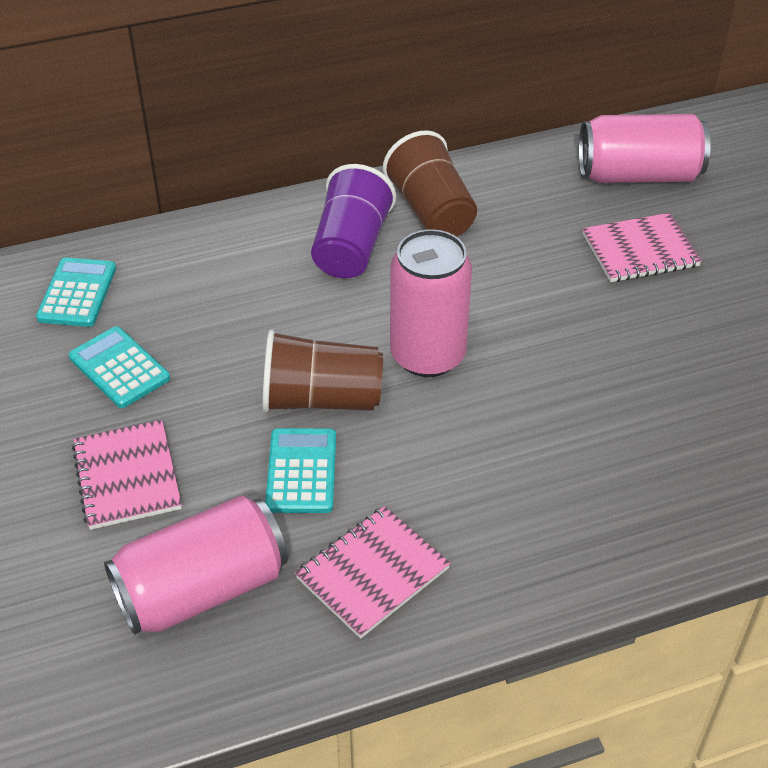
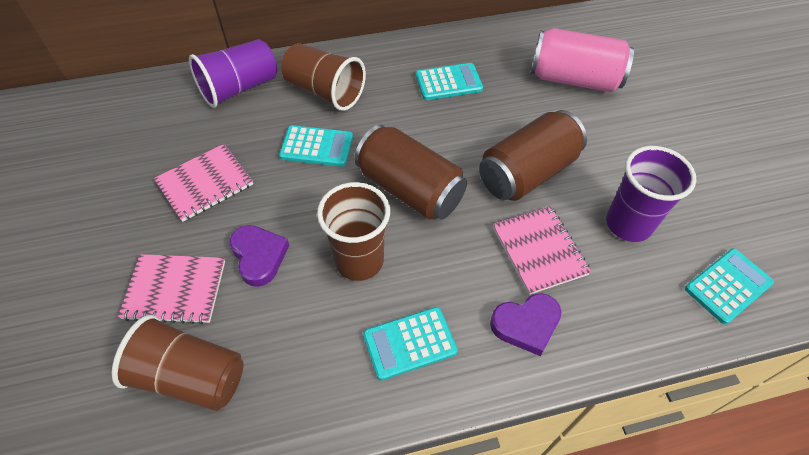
brown can: none = 0 -> [354,125,467,220] [479,110,587,201] = 2
brown cup: [263,329,383,413] [383,130,477,237] = 2 -> [112,315,244,411] [281,43,366,111] [317,182,390,281] = 3
pink can: [104,495,288,635] [390,229,472,377] [579,114,711,183] = 3 -> [531,28,634,92] = 1
purple cup: [311,164,396,278] = 1 -> [189,39,277,108] [606,146,696,242] = 2
purple heart: none = 0 -> [229,225,289,287] [490,293,561,356] = 2
turquoise calculator: [36,257,116,327] [69,326,170,408] [265,428,336,513] = 3 -> [279,125,353,167] [363,307,458,381] [416,63,483,100] [685,248,774,324] = 4

